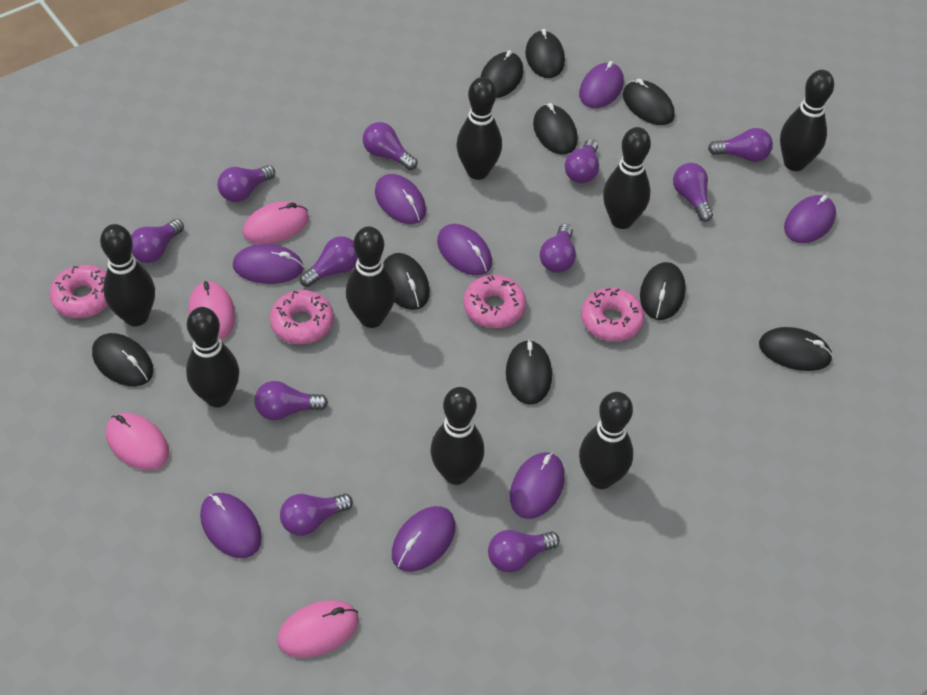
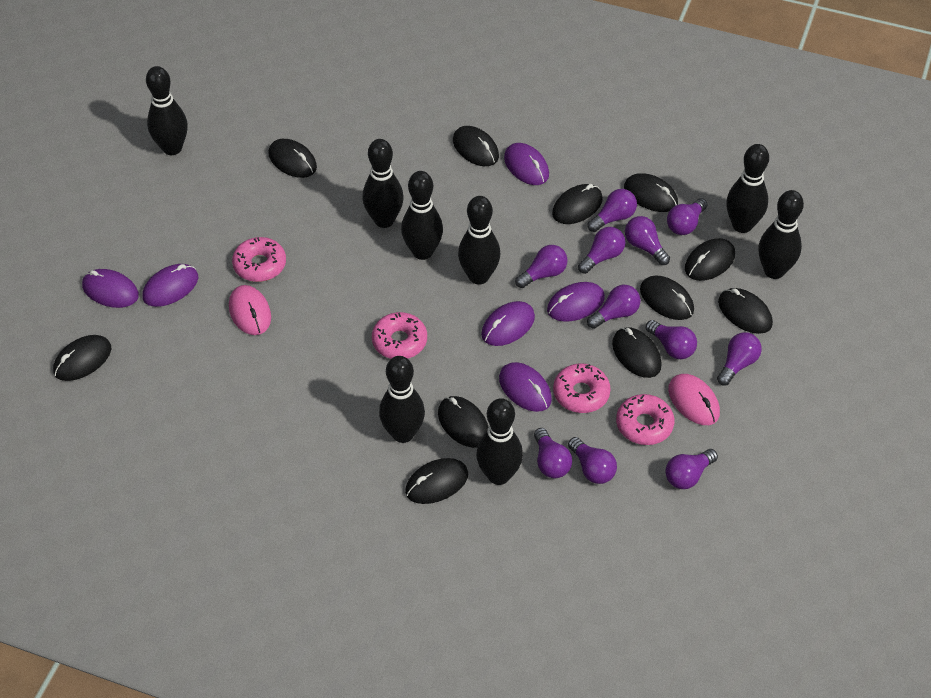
black mouse: [92,333,154,386] [383,253,430,310] [481,50,523,98] [506,340,552,405] [525,29,565,78] [533,103,578,155] [623,79,675,125] [640,262,686,320] [759,327,833,371] = 9 -> [53,335,111,381] [268,139,317,178] [405,458,468,504] [438,396,488,448] [453,126,499,166] [552,184,603,224] [612,327,662,378] [624,173,678,212] [640,275,694,320] [685,238,735,281] [718,288,773,334] = 11
pink mouse: [106,413,169,470] [188,281,236,340] [243,201,309,244] [277,600,359,658] = 4 -> [229,285,271,335] [668,374,720,425] = 2
purple mouse: [200,493,262,558] [233,244,304,284] [375,174,426,224] [392,506,456,572] [437,224,492,276] [510,452,565,519] [579,61,624,108] [784,195,836,243] = 8 -> [82,269,139,308] [142,264,198,307] [481,301,535,346] [499,362,552,412] [504,143,549,185] [547,282,605,322] = 6

